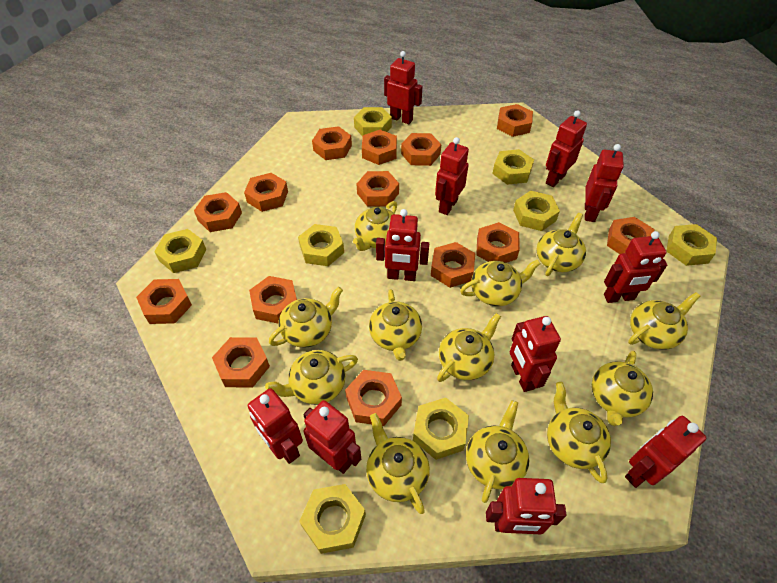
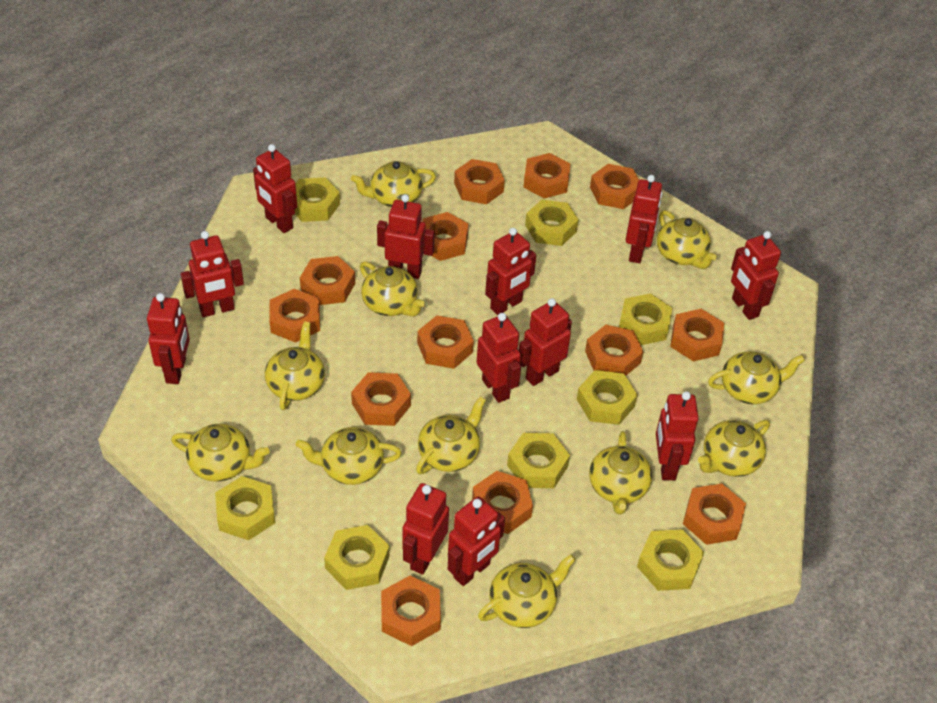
orange nut: [136,279,192,324] [194,192,242,232] [212,337,270,387] [244,173,288,212] [249,276,297,323] [312,126,352,160] [345,370,402,426] [357,171,399,207] [362,130,397,165] [401,133,441,166] [431,242,476,288] [476,222,520,263] [497,104,533,137] [607,217,655,254] = 14 -> [269,289,320,343] [300,256,355,305] [351,372,411,426] [381,576,441,646] [417,315,474,369] [422,212,469,261] [454,159,505,204] [472,471,533,534] [523,153,570,198] [585,325,643,376] [590,164,639,209] [670,309,724,362] [683,484,746,545] = 13
red robot: [248,388,303,464] [303,400,361,474] [376,209,429,281] [384,51,422,124] [435,137,469,215] [486,478,566,534] [510,316,561,392] [546,110,587,187] [585,144,624,222] [604,231,667,303] [625,416,706,488] = 11 -> [147,293,190,384] [181,231,244,317] [253,144,297,233] [377,194,435,279] [402,483,449,575] [448,496,505,586] [477,313,521,403] [485,228,536,315] [519,298,572,386] [626,175,662,263] [656,391,699,480] [731,231,781,320] = 12
yellow teapot: [265,350,358,405] [269,287,343,348] [353,201,397,251] [366,413,430,514] [369,289,422,361] [437,313,501,382] [460,259,541,306] [466,400,530,503] [536,213,586,276] [547,382,611,483] [592,351,653,426] [628,292,700,350] = 12 -> [171,424,269,482] [265,322,325,410] [295,427,402,485] [351,161,436,207] [360,262,425,316] [416,396,486,474] [478,554,576,628] [589,431,652,514] [657,210,717,269] [698,420,770,477] [708,351,805,404] = 11

